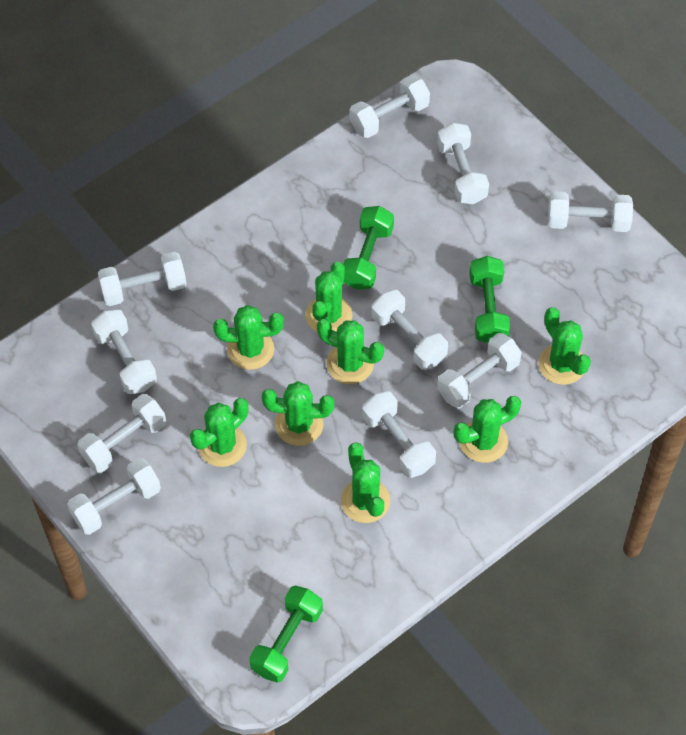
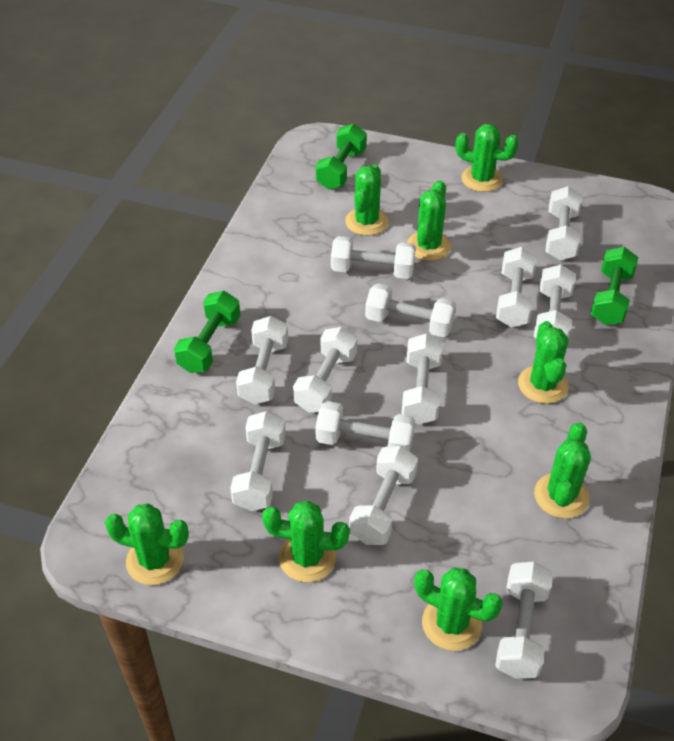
white dumbbell: [67,458,161,535] [78,394,166,473] [91,309,157,394] [98,252,187,306] [350,75,430,138] [362,391,436,478] [371,290,448,370] [437,123,489,204] [437,333,522,408] [548,191,633,232] = 10 -> [230,411,286,511] [236,316,288,404] [293,327,357,412] [315,401,415,451] [331,236,415,279] [349,446,418,545] [365,283,456,337] [401,333,443,424] [495,561,553,679] [496,247,537,327] [534,264,576,339] [545,186,582,260] = 12

